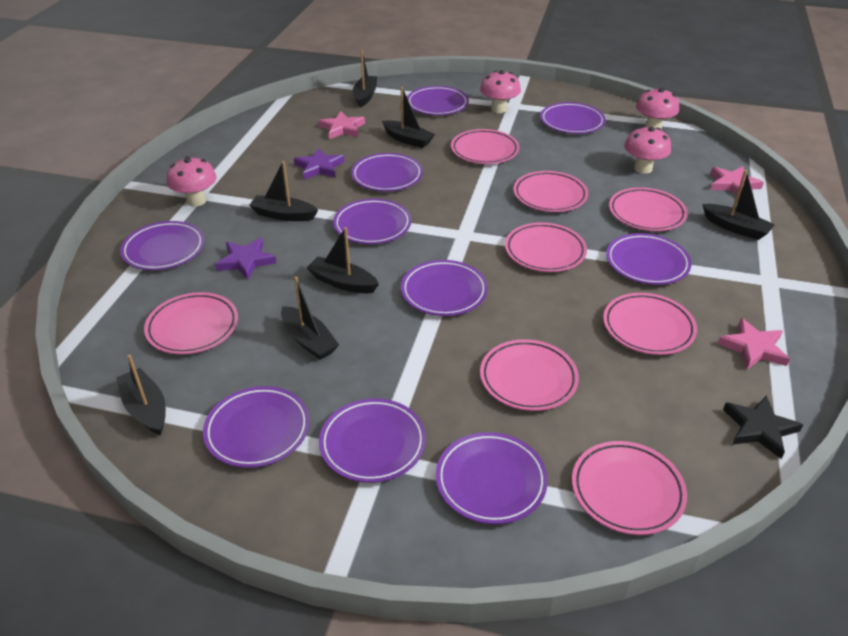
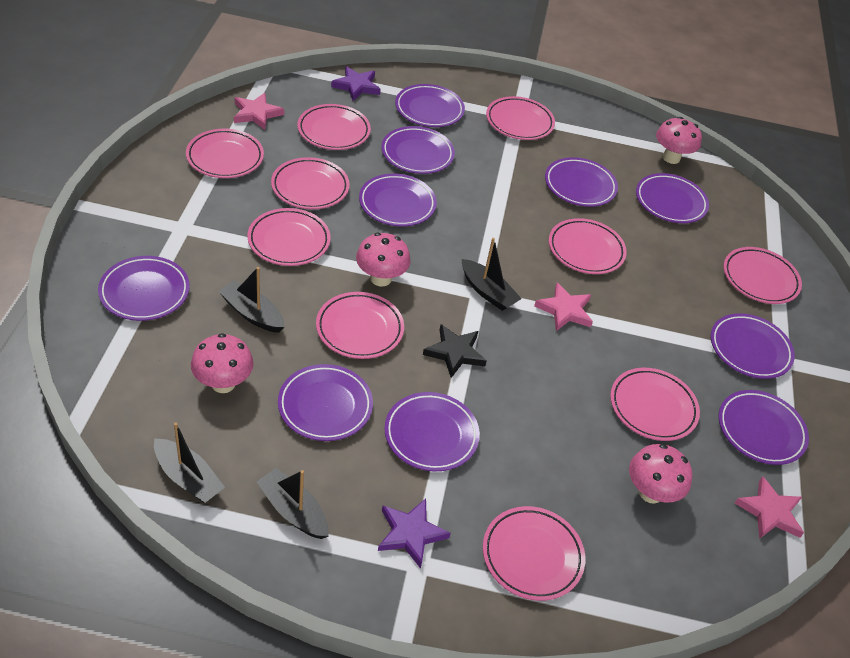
black boat: [116,354,166,435] [249,161,318,221] [281,277,339,360] [306,227,379,293] [353,50,377,107] [382,87,435,148] [702,170,775,240] = 7 -> [154,422,225,503] [219,267,285,333] [257,468,329,539] [462,238,522,311] = 4
pink plate: [144,292,238,355] [451,129,519,164] [480,339,579,411] [505,222,587,272] [513,171,588,212] [572,441,687,535] [603,293,697,355] [609,187,687,231] = 8 -> [186,129,264,178] [247,208,331,266] [271,157,350,209] [297,104,371,150] [316,292,404,359] [483,506,585,601] [486,96,555,140] [549,218,627,274] [610,368,700,441] [724,247,802,304] = 10

